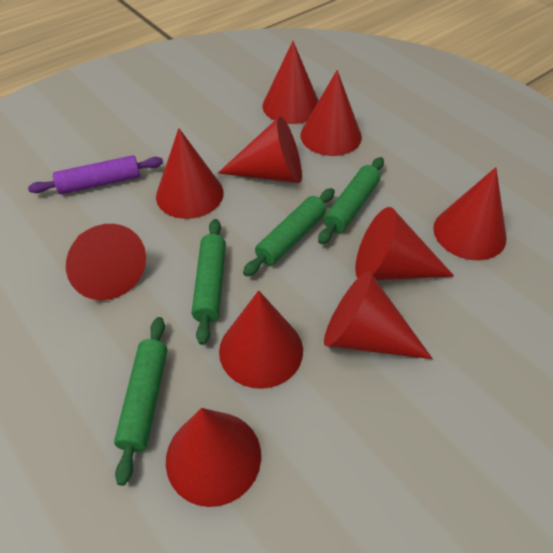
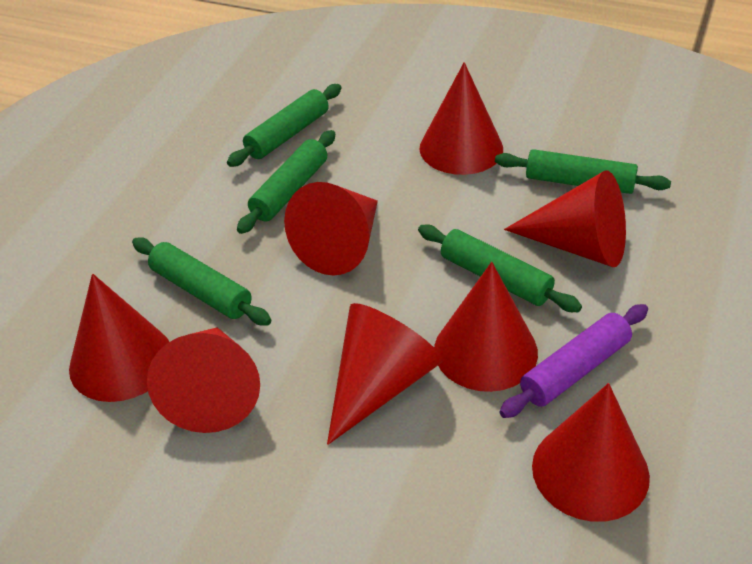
green rolling pin: [114,317,167,486] [192,219,226,345] [243,188,335,276] [318,157,384,244] = 4 -> [132,237,271,325] [227,84,341,167] [237,130,335,234] [418,224,582,312] [495,149,671,194] = 5
red cone: [66,224,146,300] [156,128,224,219] [166,408,261,507] [218,116,302,183] [219,290,303,389] [263,41,319,124] [301,70,362,156] [324,271,433,359] [355,207,454,280] [433,167,506,260] = 10 -> [69,274,169,402] [147,327,260,433] [284,182,378,276] [327,303,443,445] [419,62,503,175] [434,262,538,392] [504,170,626,267] [532,383,650,522] = 8

